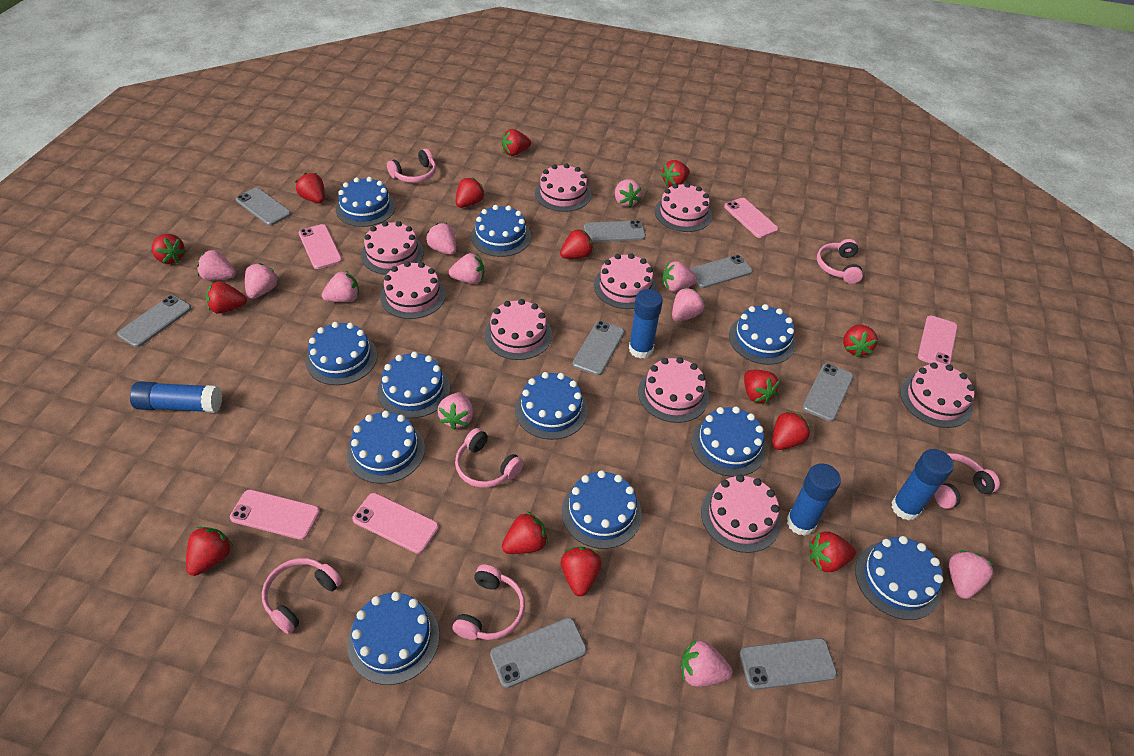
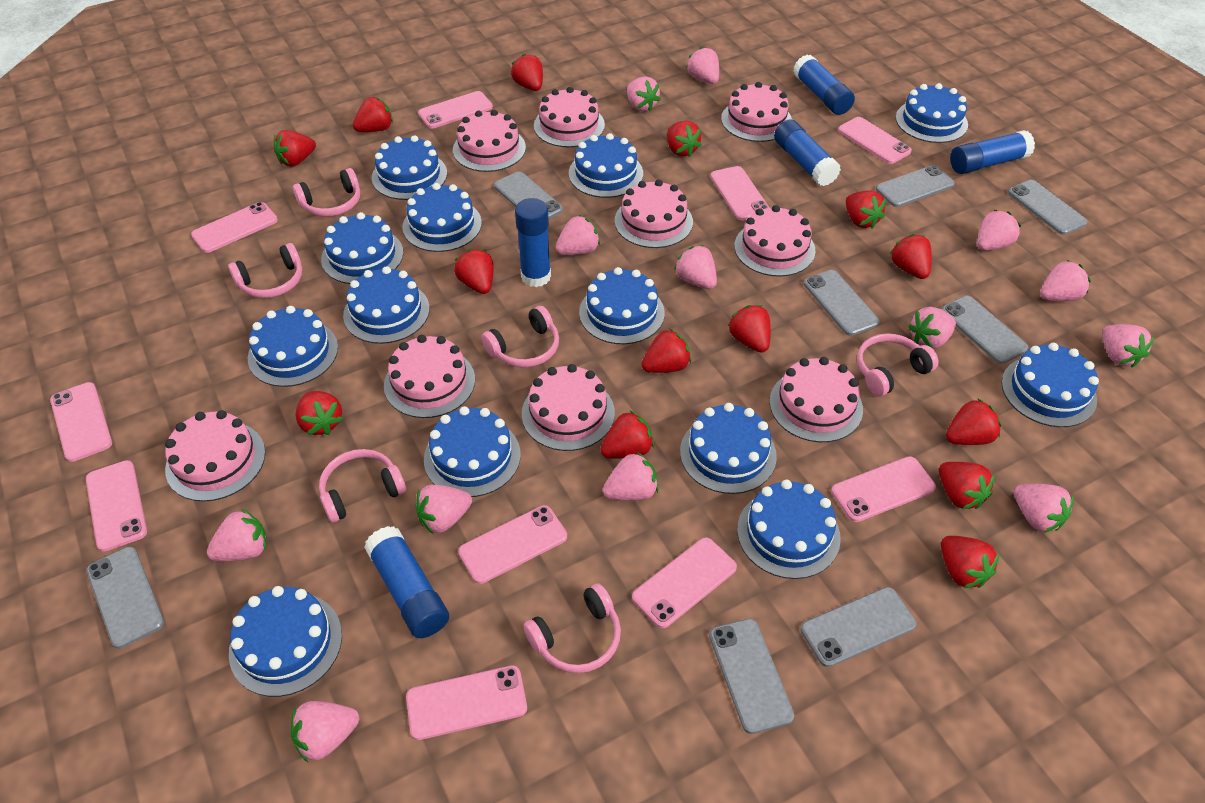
blue cake: [306,322,377,385] [336,177,396,227] [347,411,425,484] [347,592,440,685] [377,352,450,419] [471,205,531,257] [515,372,588,440] [562,470,642,549] [691,407,766,477] [729,304,796,365] [855,536,943,620] = 11 -> [229,586,342,697] [248,306,338,387] [321,212,403,284] [343,266,430,344] [372,135,447,200] [402,183,482,252] [424,406,521,497] [569,133,643,198] [579,267,665,344] [680,403,777,494] [737,480,841,579] [896,83,968,143] [1001,343,1099,427] = 13
blue glue stick: [130,381,222,413] [629,289,663,359] [787,463,841,536] [891,449,954,521] = 4 -> [364,526,449,638] [515,198,551,287] [774,120,841,186] [793,55,855,115] [950,130,1035,174] = 5
pink phone: [230,490,320,540] [299,224,342,269] [352,493,439,554] [724,198,778,238] [918,316,958,365] = 5 -> [50,382,112,462] [86,460,147,551] [191,202,278,253] [406,665,527,740] [418,91,493,128] [458,505,567,584] [632,537,737,628] [711,166,770,220] [831,456,936,522] [838,117,912,164] = 10
pink strawberry: [197,250,236,280] [245,263,279,299] [322,271,359,302] [426,223,456,255] [437,392,473,430] [449,253,484,284] [615,179,642,207] [663,261,698,292] [672,287,704,322] [681,639,733,687] [949,550,994,599] = 11 -> [207,509,267,561] [291,701,359,762] [415,485,472,534] [555,215,600,255] [603,452,658,501] [627,76,661,111] [674,245,717,289] [686,47,719,84] [908,307,956,349] [977,210,1021,251] [1014,484,1074,533] [1040,260,1091,301] [1102,324,1154,368] = 13

